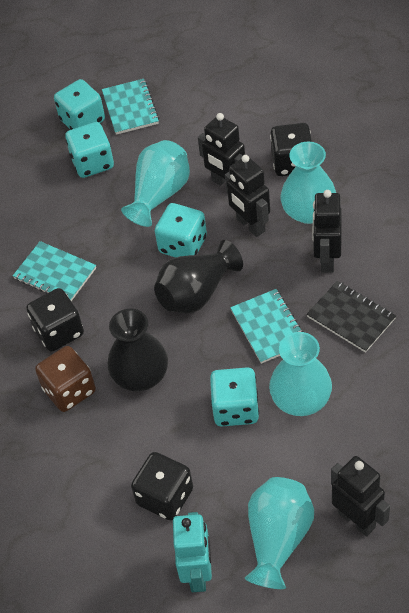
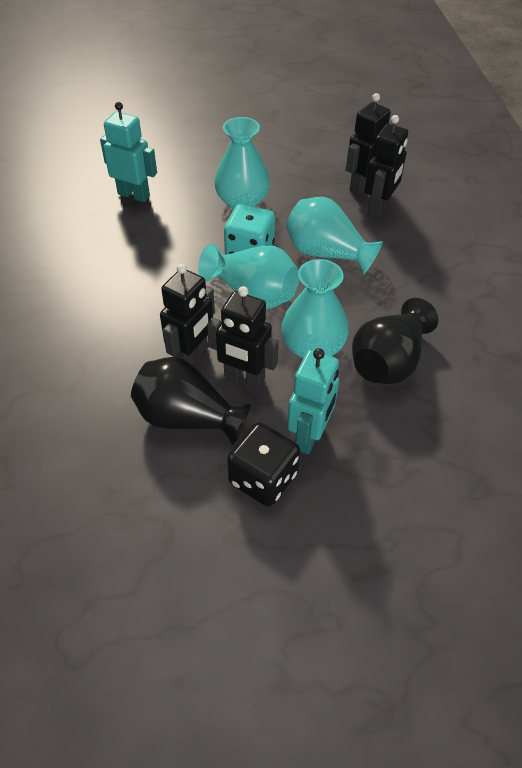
black dice: [26,288,84,351] [131,452,193,521] [270,123,312,176] = 3 -> [227,423,300,507] = 1
black notebook: [307,281,396,353] = 1 -> none = 0
brown dice: [35,346,96,412] = 1 -> none = 0
turquoise dice: [54,79,105,130] [65,122,114,178] [155,203,207,257] [210,367,259,427] = 4 -> [224,204,275,255] = 1
turquoise notebook: [13,241,96,301] [102,79,159,135] [230,289,304,364] = 3 -> none = 0
turquoise robot: [173,512,212,592] = 1 -> [100,102,157,202] [287,348,339,454] = 2

